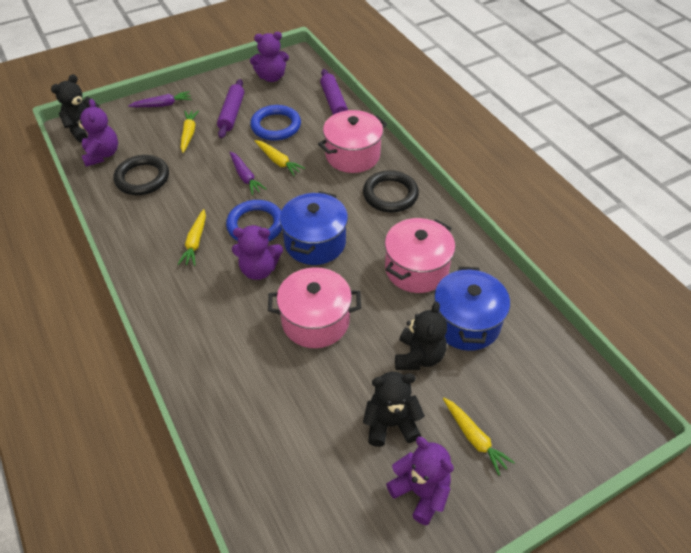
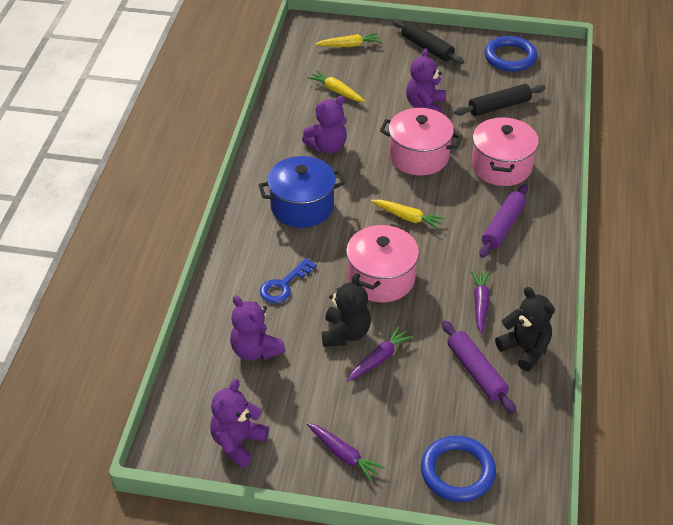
black ring: [114,155,169,195] [363,170,419,213] = 2 -> none = 0
black rolling pin: none = 0 -> [393,19,464,64] [454,84,545,116] = 2
black teddy bear: [51,74,100,143] [363,372,425,447] [395,302,447,370] = 3 -> [322,273,371,347] [495,287,555,371] = 2
blue key: none = 0 -> [260,258,317,303] = 1
blue pot: [280,191,348,265] [434,267,510,351] = 2 -> [258,156,345,228] = 1
purple carrot: [128,91,192,107] [230,151,267,195] = 2 -> [307,423,385,482] [347,326,413,382] [471,270,490,334] = 3
yellow carrot: [178,209,206,266] [181,110,199,153] [255,140,305,176] [443,398,515,475] = 4 -> [307,70,365,102] [315,33,381,47] [371,200,445,230] = 3

